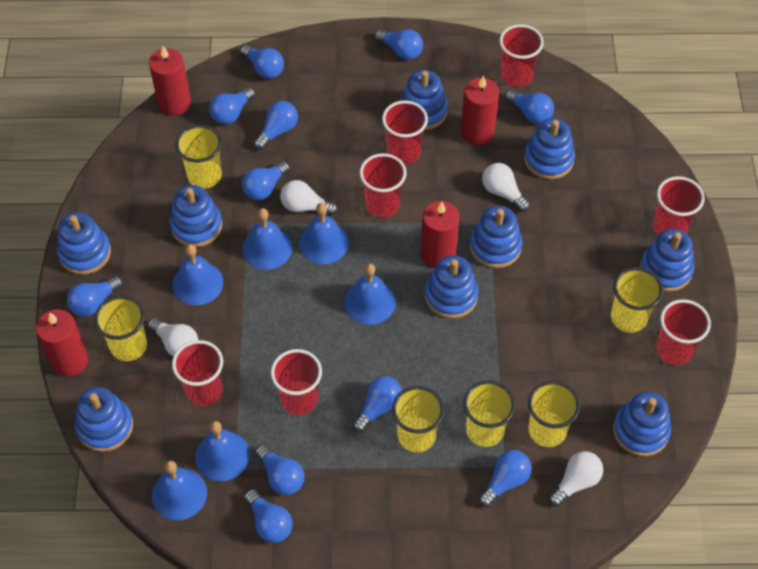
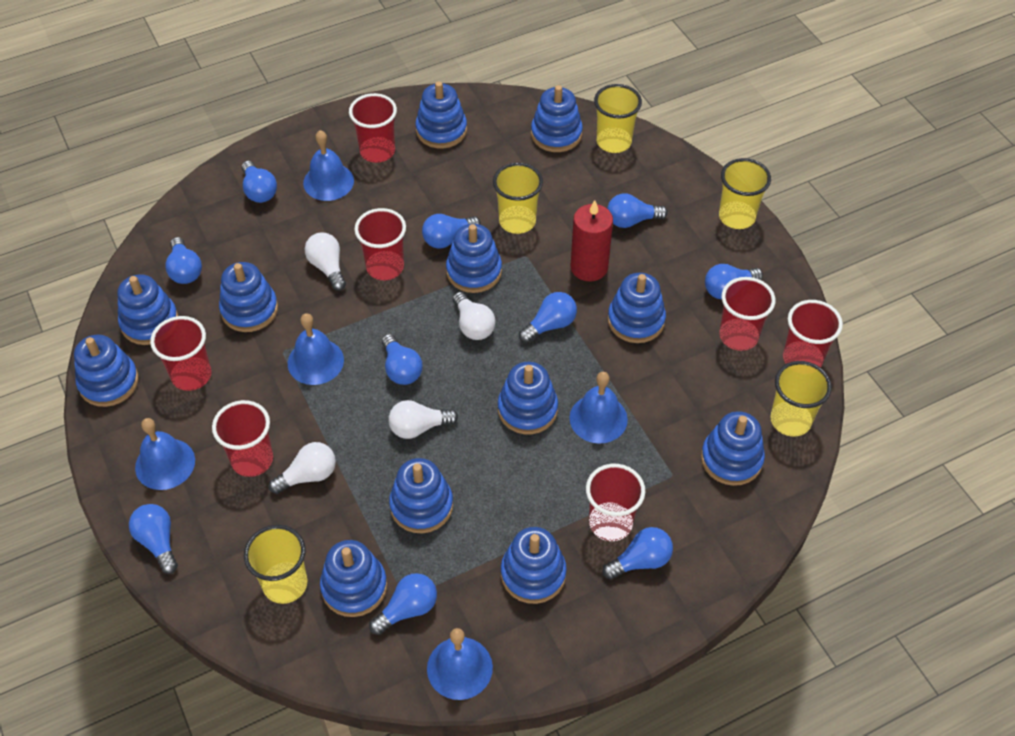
blue bell: [152,460,207,520] [173,244,223,305] [195,421,250,481] [242,208,292,270] [299,203,349,264] [345,263,396,325] = 6 -> [135,418,195,490] [288,313,344,385] [303,130,354,201] [427,628,493,700] [569,372,628,444] = 5
blue light bulb: [67,276,123,317] [209,87,255,125] [240,45,284,79] [242,161,290,200] [244,489,293,543] [254,101,298,150] [255,445,304,495] [352,376,402,433] [375,29,423,60] [479,450,532,507] [504,90,554,124] = 11 -> [129,504,178,574] [165,237,202,284] [242,161,277,203] [369,573,437,635] [382,334,423,385] [422,214,481,249] [519,292,577,343] [602,527,673,579] [607,194,668,228] [705,264,763,299] = 10
blue stacking toy: [57,212,111,275] [75,387,133,452] [170,185,222,247] [400,70,448,130] [425,255,479,319] [470,206,522,268] [524,118,575,179] [613,391,671,456] [640,229,694,292] = 9 -> [74,335,139,407] [117,274,178,345] [219,262,278,332] [320,540,387,617] [389,458,453,533] [415,82,467,148] [446,224,502,293] [498,362,558,434] [501,527,567,604] [531,85,583,152] [608,273,666,343] [701,411,765,486] = 12
red candle: [36,309,88,377] [149,46,191,116] [421,201,459,268] [461,76,499,145] = 4 -> [570,200,613,281] = 1
yellow cup: [94,296,147,361] [175,125,222,189] [392,386,444,452] [463,380,515,447] [528,381,580,447] [611,267,663,333] = 6 -> [244,525,307,604] [493,163,543,234] [594,84,642,153] [719,158,771,229] [770,361,832,437] = 5

